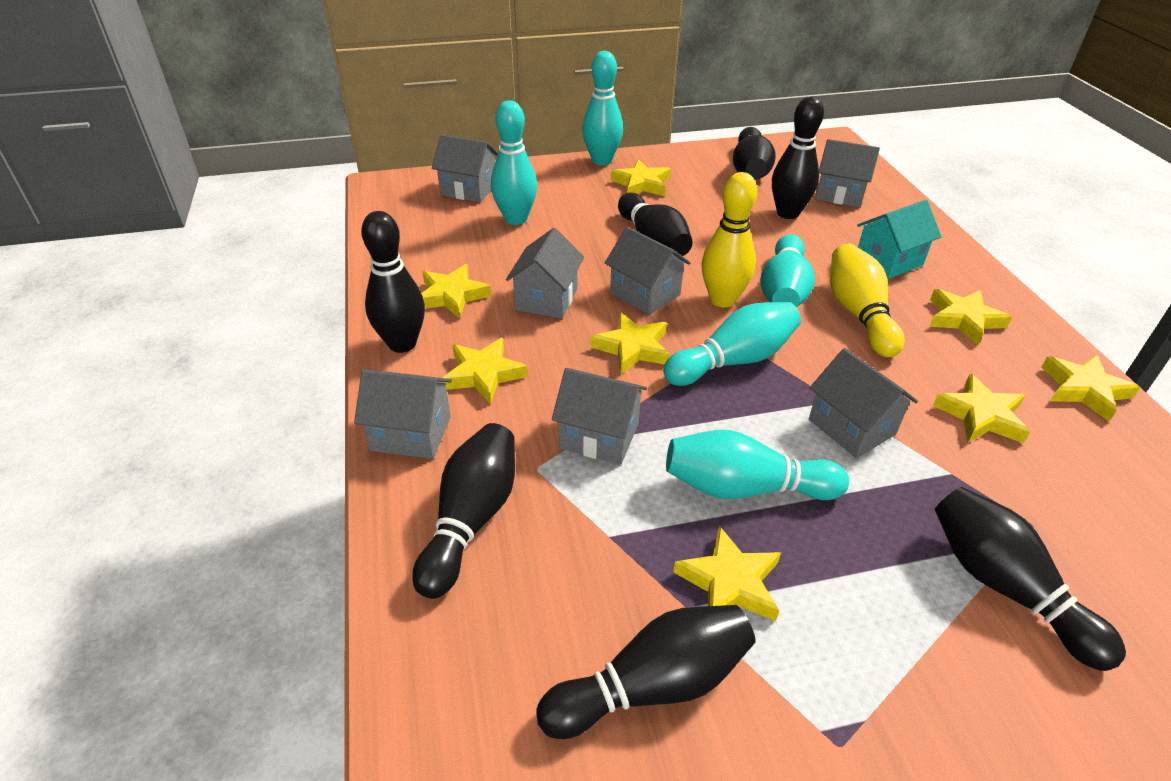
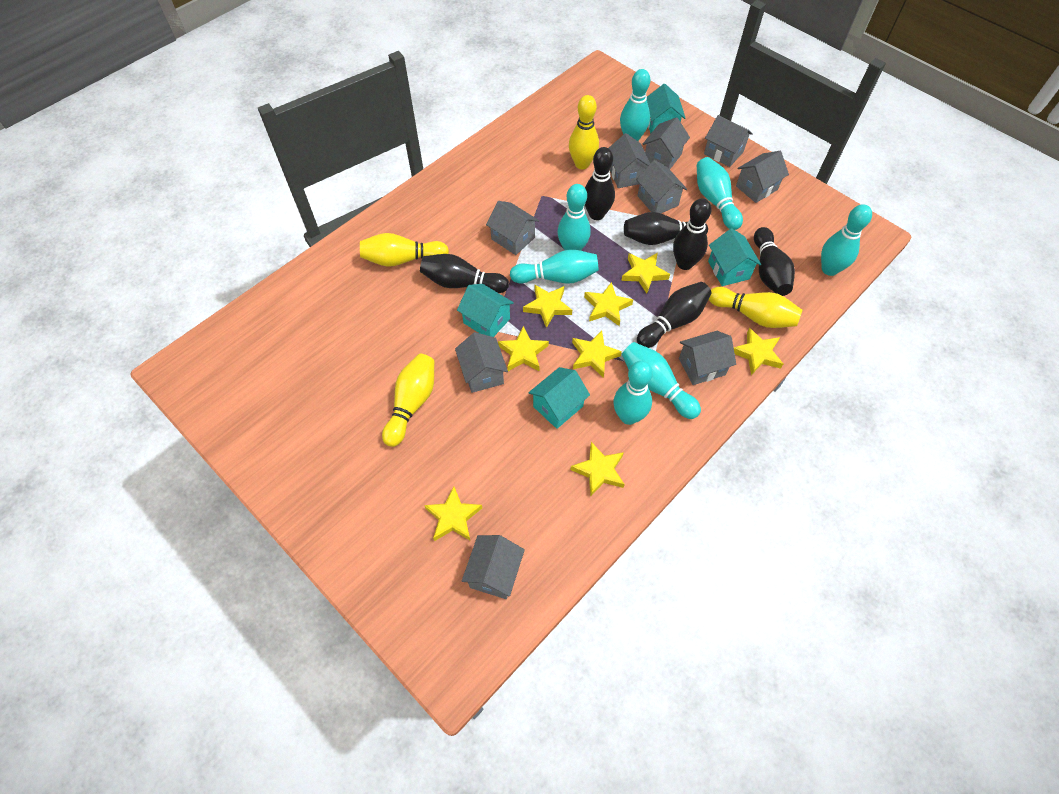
black bowling pin: [361,211,425,353] [412,423,515,599] [536,605,756,739] [618,193,693,256] [733,127,776,180] [772,96,824,219] [935,487,1126,671] = 7 -> [420,254,509,293] [585,147,615,220] [624,212,708,245] [637,282,711,348] [673,198,712,270] [754,227,795,296] = 6
grey house: [354,369,452,459] [432,135,498,202] [506,228,584,319] [552,368,647,465] [605,227,691,315] [809,348,918,458] [815,139,880,207] = 7 -> [455,332,508,393] [462,535,525,599] [486,201,539,255] [609,133,650,188] [636,160,687,213] [642,117,690,169] [679,331,736,385] [704,115,753,167] [736,151,789,203] = 9
turquoise bowling pin: [491,100,537,225] [582,51,623,165] [663,302,801,386] [666,430,849,500] [760,234,815,307] = 5 -> [510,249,599,284] [557,184,591,251] [614,361,653,425] [620,69,650,141] [622,342,701,419] [697,157,743,230] [821,204,872,276] = 7
turquoise house: [857,200,942,279] = 1 -> [457,284,514,337] [528,367,590,429] [647,84,685,134] [708,228,761,286] = 4
yellow bowling pin: [701,172,757,308] [830,244,905,357] = 2 -> [360,233,449,267] [382,354,434,447] [569,95,599,169] [709,287,802,328] = 4

